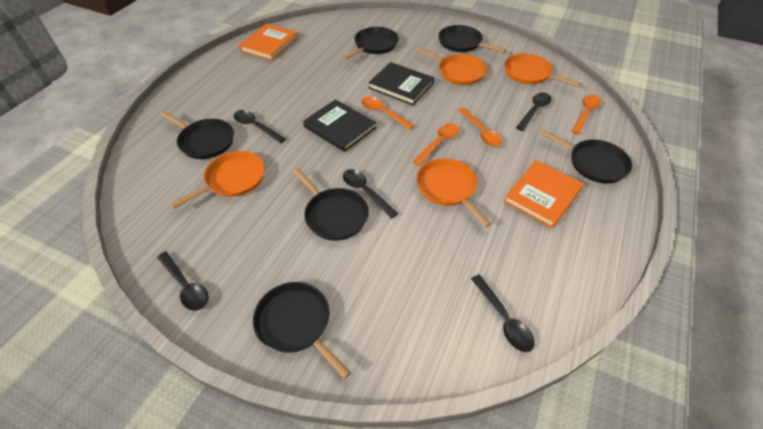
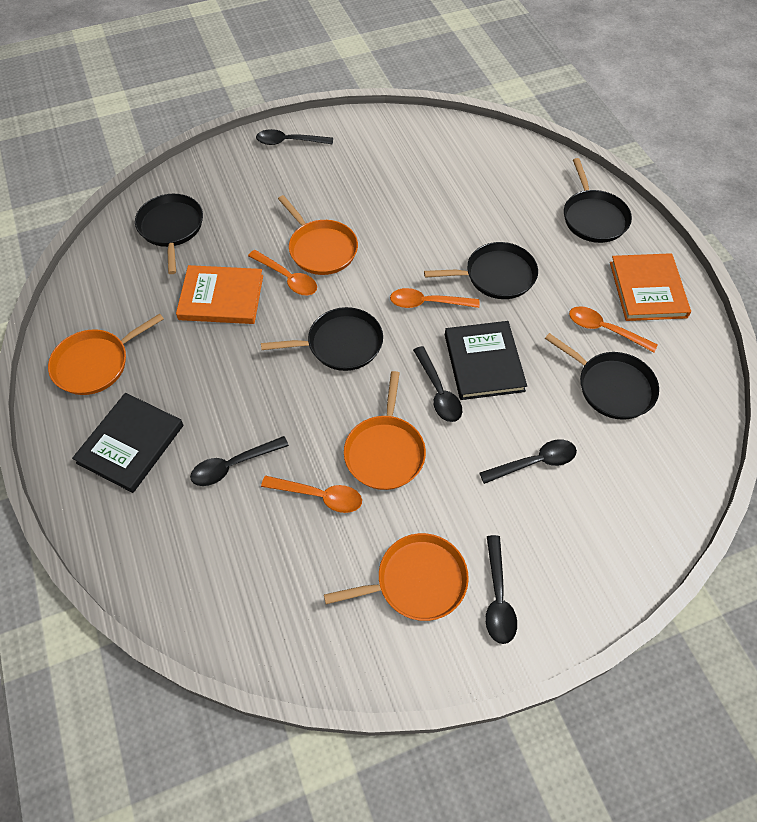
black pan: [160,111,234,159] [253,282,351,379] [293,168,369,241] [343,27,399,60] [438,25,506,53] [540,129,632,183] = 6 -> [135,194,203,274] [261,307,383,371] [424,242,538,299] [545,333,659,420] [564,158,632,243] = 5

